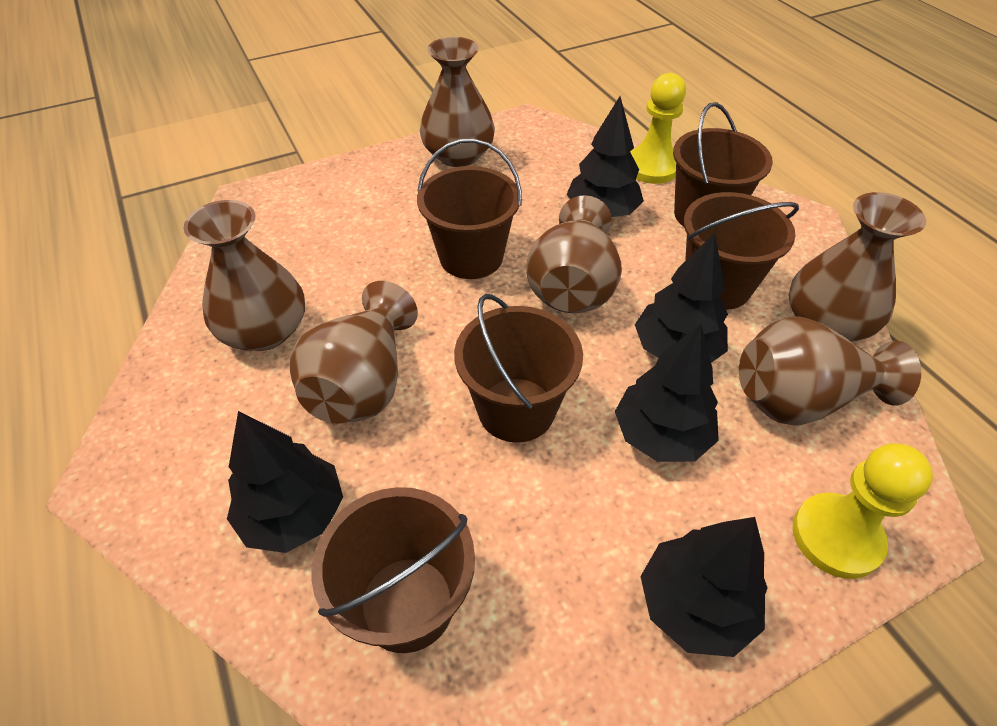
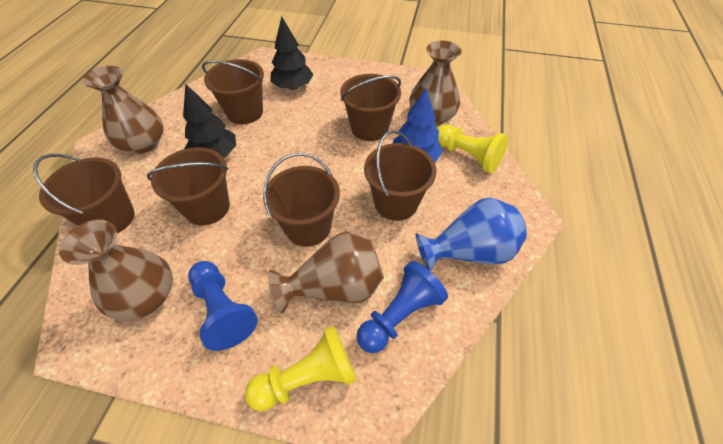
black tree: [227,411,343,553] [566,96,644,217] [615,324,719,462] [635,233,728,363] [640,517,768,657] = 5 -> [183,83,236,158] [270,16,314,90] = 2
blue pawn: none = 0 -> [188,261,258,351] [357,261,448,353] = 2
blue tree: none = 0 -> [393,88,443,163] = 1
blue vase: none = 0 -> [416,198,527,271] = 1
brown bucket: [311,487,475,653] [417,139,522,279] [454,294,583,443] [673,102,773,227] [684,192,799,310] = 5 -> [33,154,134,233] [147,147,230,226] [202,59,264,124] [263,153,340,247] [340,74,401,141] [364,130,437,221] = 6
brown vase: [184,200,305,351] [289,281,418,424] [420,37,495,167] [526,195,622,313] [739,316,921,426] [789,192,926,342] = 6 -> [59,220,173,321] [82,66,163,154] [268,232,384,313] [409,40,462,126] = 4

